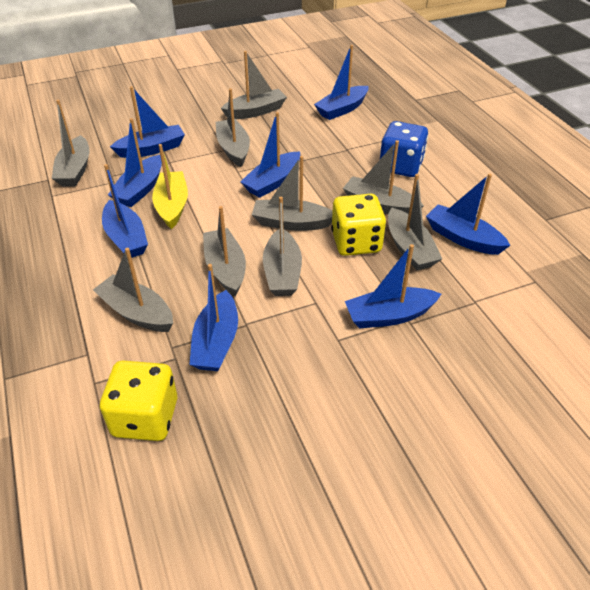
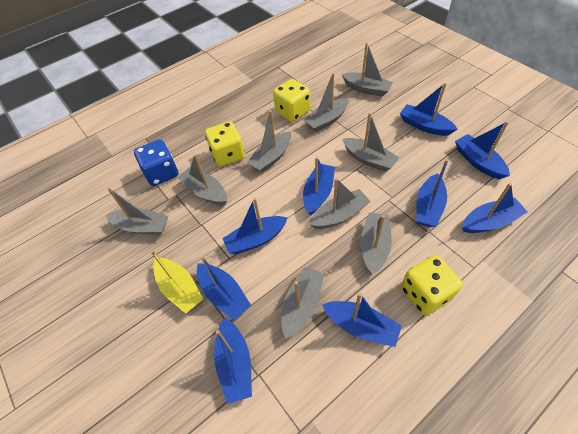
blue boat: [102,164,148,258] [108,118,162,207] [110,86,185,158] [189,264,238,371] [240,112,301,198] [314,45,369,120] [345,244,441,328] [426,174,511,255] = 8 -> [197,256,251,320] [214,318,252,404] [222,198,288,254] [303,157,335,215] [322,293,402,347] [400,83,457,136] [416,159,449,227] [455,121,510,179] [462,183,528,233] = 9
yellow dice: [100,361,177,441] [331,194,386,256] = 2 -> [205,121,245,167] [273,79,310,122] [401,255,463,315] = 3

